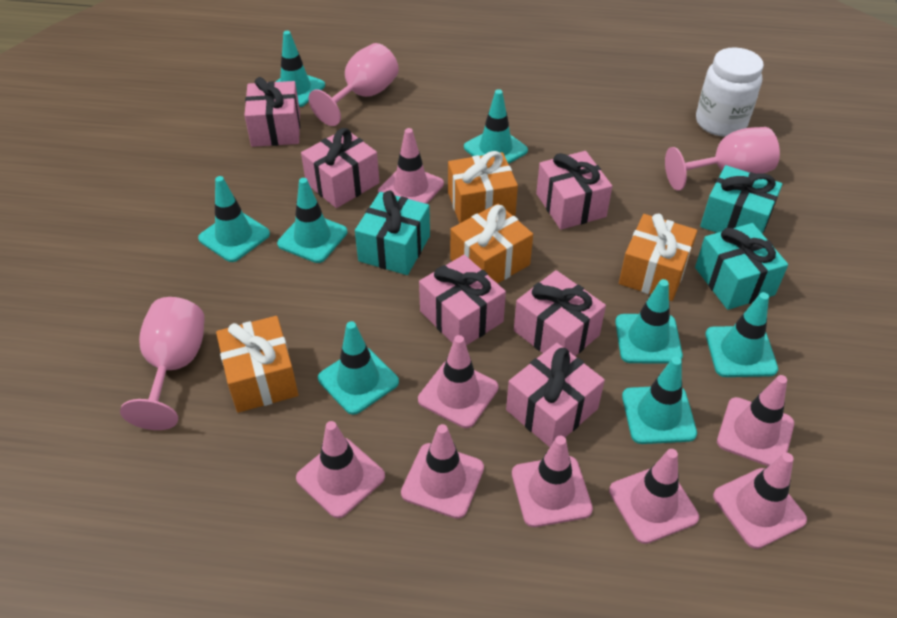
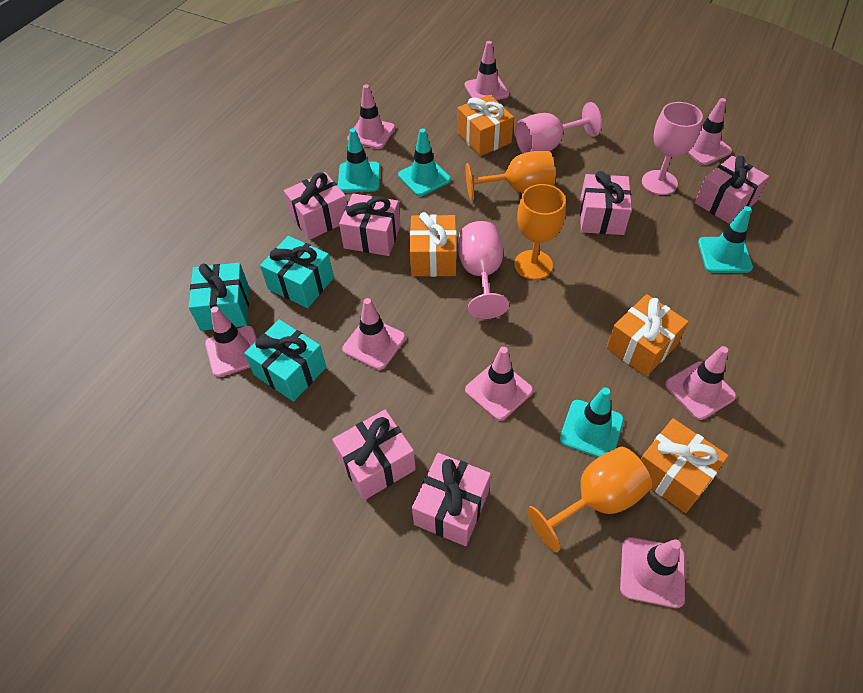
orange goblet: none = 0 -> [465,151,555,200] [514,184,566,280] [527,447,652,553] = 3
turquoise traffic cone: [198,176,270,262] [276,31,325,107] [277,178,347,263] [318,321,399,415] [464,89,528,164] [615,279,683,364] [622,357,697,444] [705,292,778,377] = 8 -> [338,128,380,192] [398,128,451,196] [560,387,624,457] [698,206,753,273] = 4
white jar: [696,47,764,137] = 1 -> none = 0

